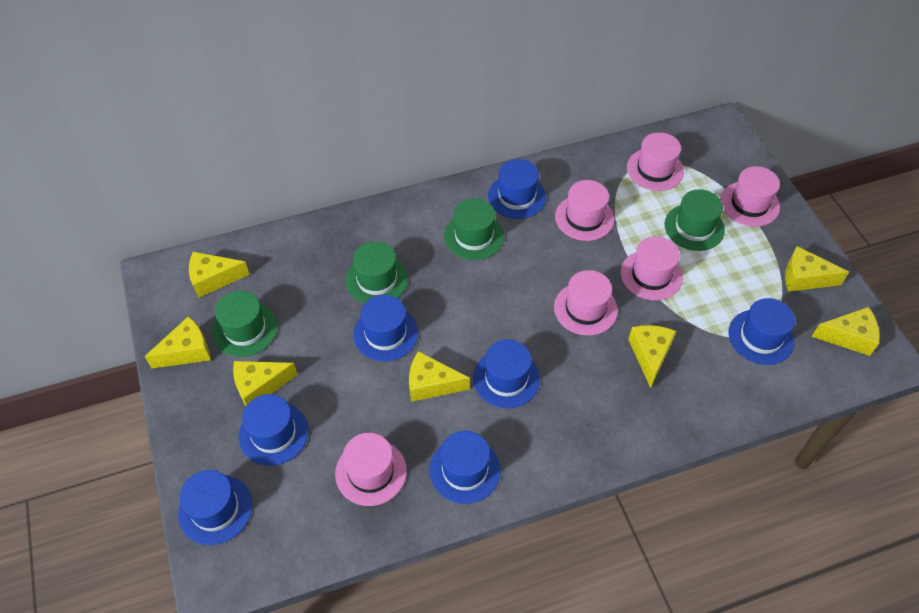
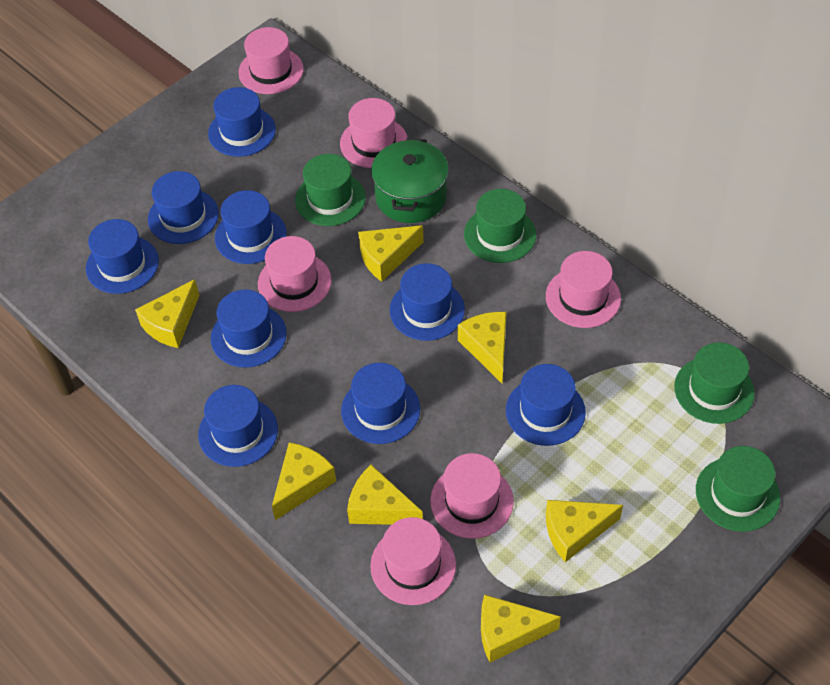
blue hat: [178,470,252,545] [238,394,309,466] [353,295,418,361] [429,431,501,504] [473,339,540,408] [488,159,546,219] [728,298,795,365] = 7 -> [86,219,159,294] [148,171,219,244] [198,385,278,467] [208,87,276,157] [211,289,287,367] [215,190,287,264] [341,363,420,444] [389,263,465,341] [506,364,586,446] = 9
green pot: none = 0 -> [371,138,449,223] = 1

